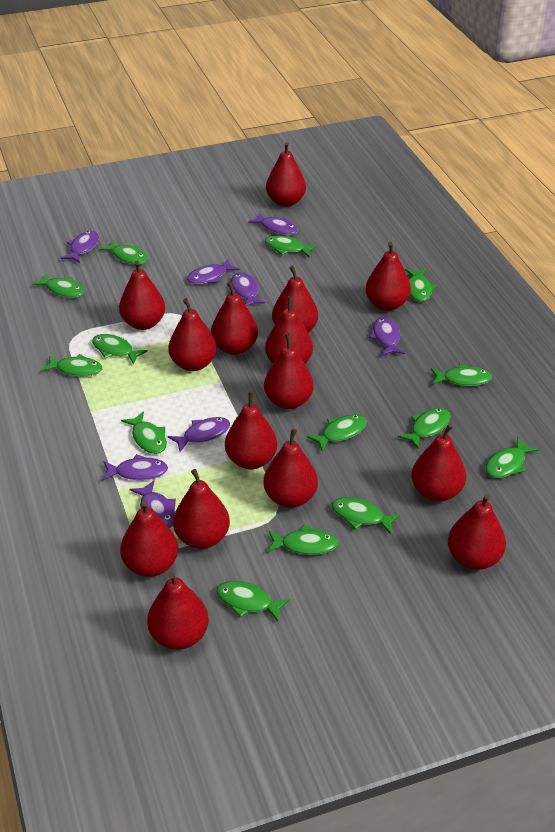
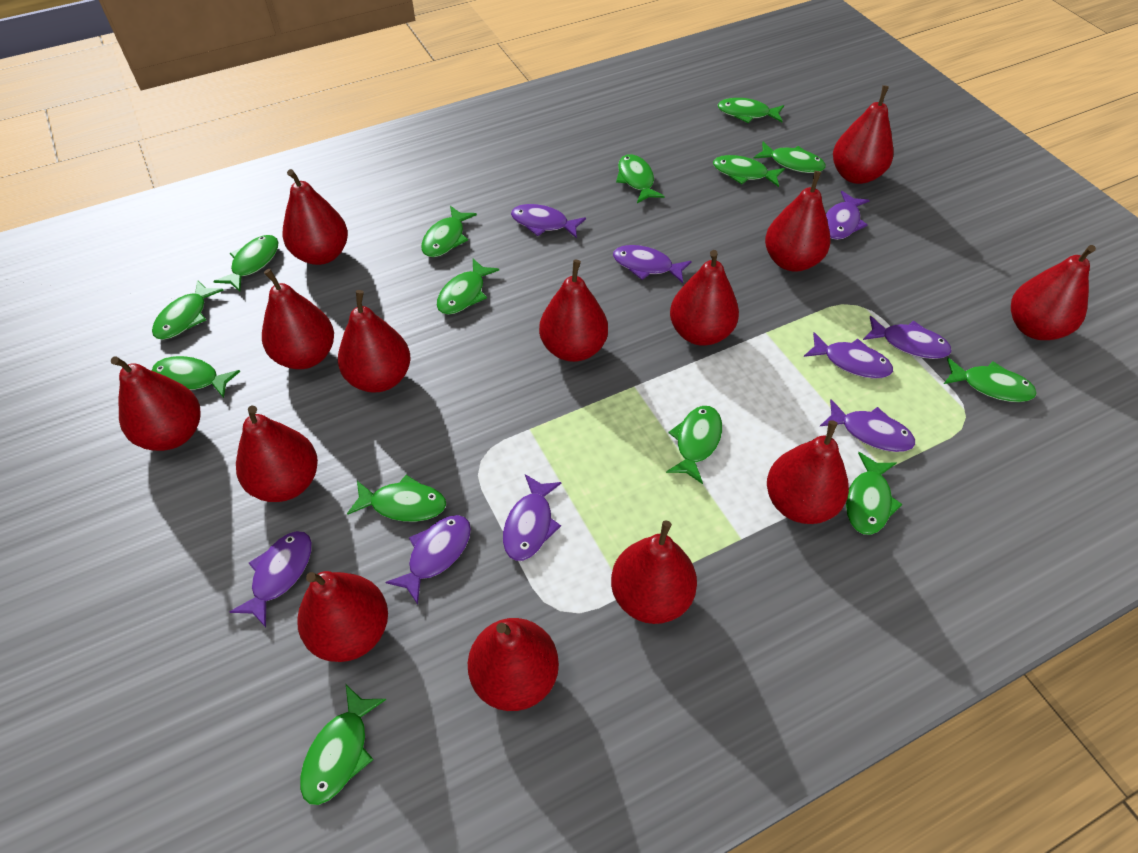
purple fish: [61,231,99,263] [102,454,168,481] [130,480,176,528] [168,417,230,452] [187,259,240,284] [229,272,265,307] [248,213,298,235] [369,317,405,356] = 8 -> [229,531,312,627] [385,515,471,605] [503,474,562,561] [511,204,586,238] [613,245,692,283] [804,332,893,379] [820,399,915,452] [826,191,870,240] [863,316,952,359] = 9
red pear: [119,261,165,330] [120,501,178,577] [147,572,209,650] [168,298,217,371] [173,469,230,549] [211,282,258,355] [225,391,277,469] [263,429,318,508] [264,333,314,409] [265,296,313,363] [266,142,306,207] [272,266,318,333] [366,242,411,311] [412,424,466,502] [448,494,506,570] = 15 -> [111,356,201,451] [236,406,318,502] [262,269,334,369] [282,169,348,265] [297,571,388,662] [338,290,411,393] [468,618,559,711] [539,260,608,362] [611,520,697,624] [670,250,739,346] [765,171,831,272] [767,420,849,524] [833,85,893,184] [1011,245,1096,340] = 14

